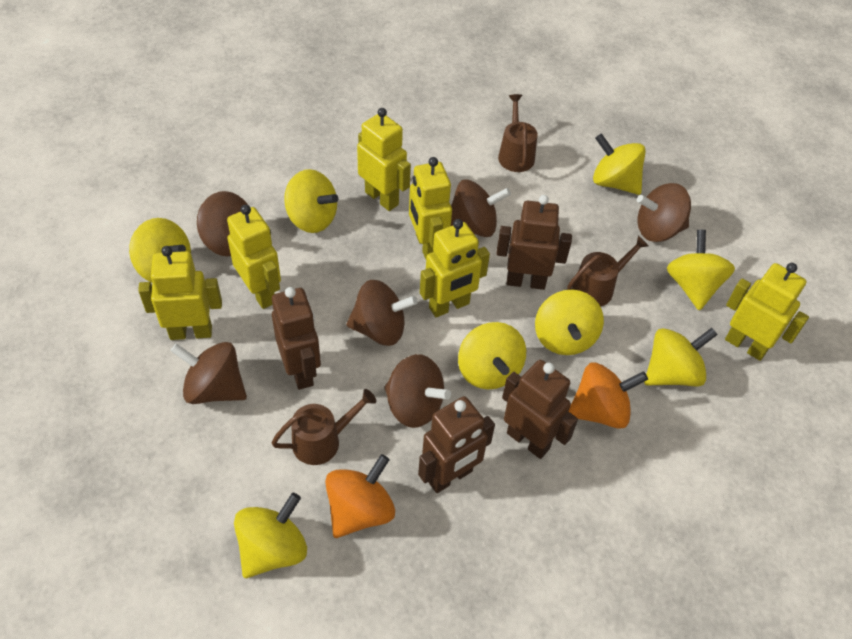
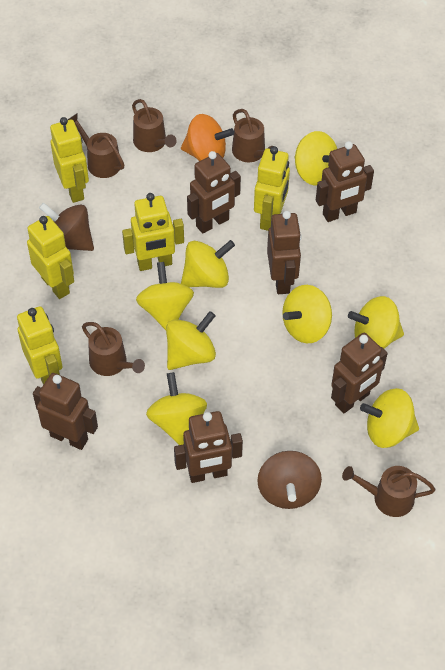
brown robot: [272,287,321,390] [418,396,495,493] [496,195,572,290] [502,360,578,459] = 4 -> [33,373,98,450] [174,411,243,483] [187,151,241,234] [267,211,301,294] [316,141,374,222] [331,333,388,413] = 6
brown spinning top: [171,342,247,404] [197,191,248,256] [346,280,418,346] [384,354,451,428] [451,180,511,237] [637,183,691,242] = 6 -> [39,202,94,251] [257,451,322,509] = 2
brown watering can: [271,389,376,465] [498,94,537,172] [567,235,649,306] = 3 -> [68,113,124,178] [82,322,145,376] [132,99,177,152] [232,109,273,162] [342,466,435,517] = 5
orange spinning top: [325,454,395,538] [568,362,648,429] = 2 -> [181,114,234,161] = 1
yellow robot: [138,246,222,340] [227,205,281,309] [357,108,411,211] [409,157,452,259] [420,219,490,317] [725,263,809,361] = 6 -> [17,306,62,385] [27,216,74,299] [50,117,89,203] [122,193,184,271] [254,146,290,231] = 5

